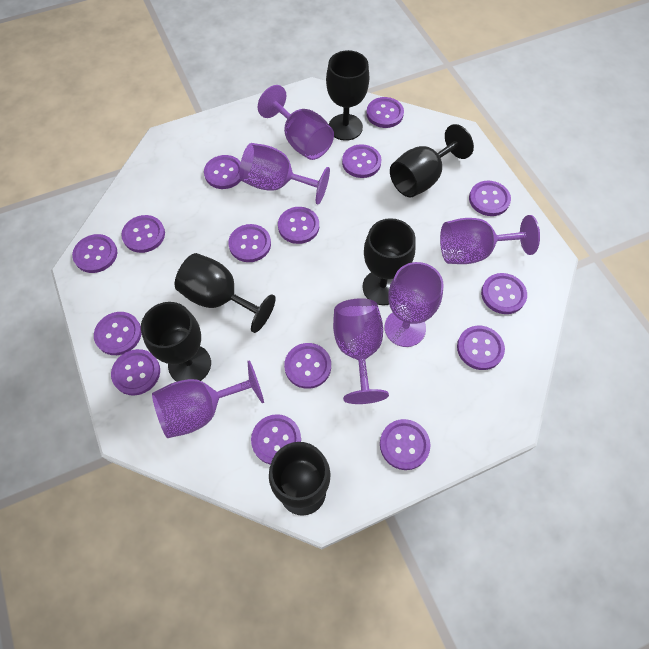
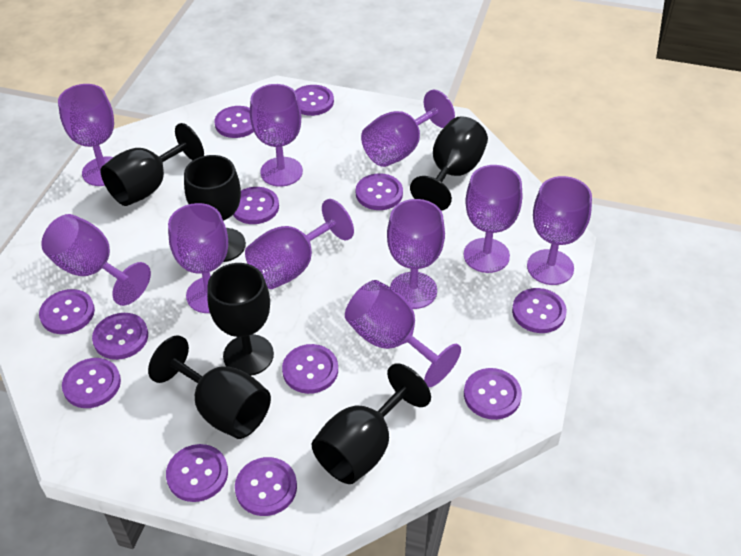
purple button: [72,234,117,273] [94,312,142,355] [111,349,160,396] [121,215,165,253] [204,155,241,189] [228,224,271,262] [251,414,301,465] [278,207,319,244] [284,343,331,389] [342,144,381,178] [366,97,404,128] [380,419,430,470] [457,326,505,370] [469,181,511,216] [481,273,527,314] = 15 -> [39,289,95,334] [62,358,121,408] [92,313,148,360] [166,444,228,502] [214,106,254,138] [233,187,279,224] [235,457,297,516] [282,344,338,394] [295,85,334,116] [356,173,403,210] [464,368,522,420] [512,288,567,333] = 12
purple goblet: [152,360,264,438] [239,143,330,205] [258,85,334,160] [333,298,389,404] [385,262,444,347] [440,215,540,264] = 6 -> [41,214,151,306] [58,84,114,186] [168,203,228,313] [245,199,354,289] [250,84,303,187] [345,280,461,387] [361,90,455,167] [387,199,445,309] [464,165,522,273] [527,176,592,285] = 10

